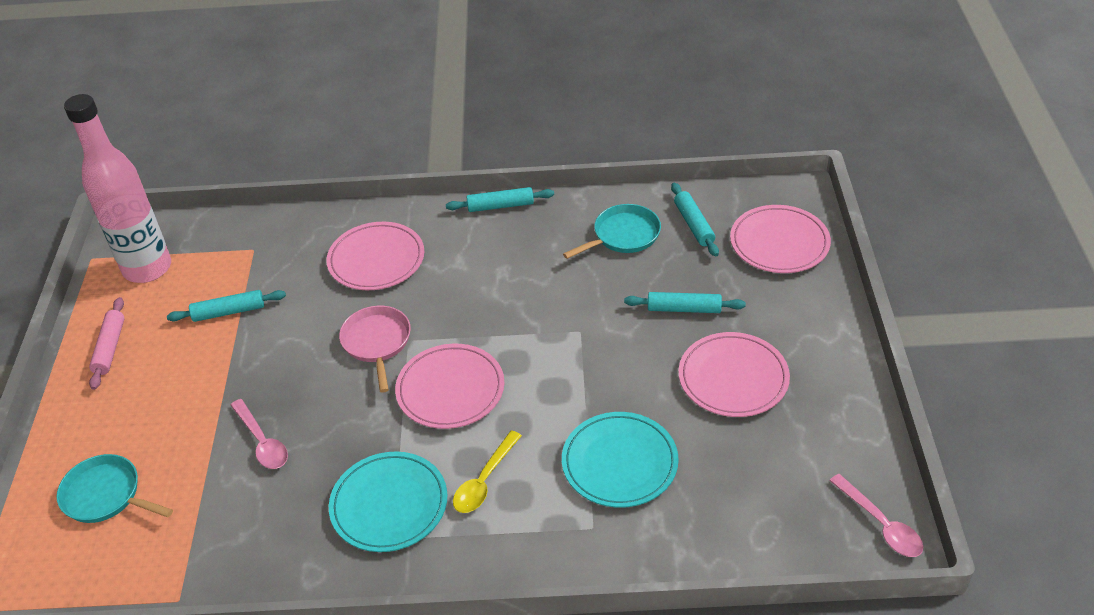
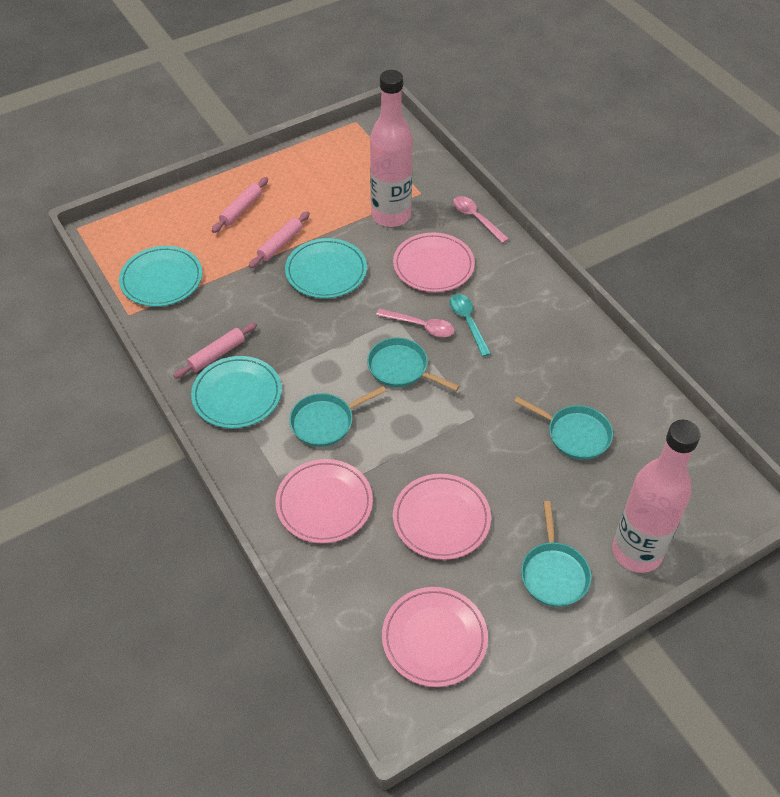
pink bottle: [64,94,171,283] = 1 -> [370,70,413,227] [612,420,701,573] = 2
pink pan: [339,306,411,393] = 1 -> none = 0
pink rolling pin: [89,297,124,390] = 1 -> [173,322,257,379] [212,177,268,233] [249,211,310,268] = 3
turquoise pan: [56,454,173,523] [563,204,661,259] = 2 -> [289,386,386,447] [367,337,460,391] [514,397,613,460] [521,501,591,607] = 4
turquoise plate: [329,452,447,552] [562,412,679,508] = 2 -> [119,246,202,307] [191,356,282,428] [285,238,367,298] = 3
turquoise rolling pin: [167,290,286,322] [446,187,554,212] [624,292,746,313] [671,183,719,257] = 4 -> none = 0
turquoise spoon: none = 0 -> [450,294,491,357] = 1
yellow spoon: [453,430,522,513] = 1 -> none = 0

